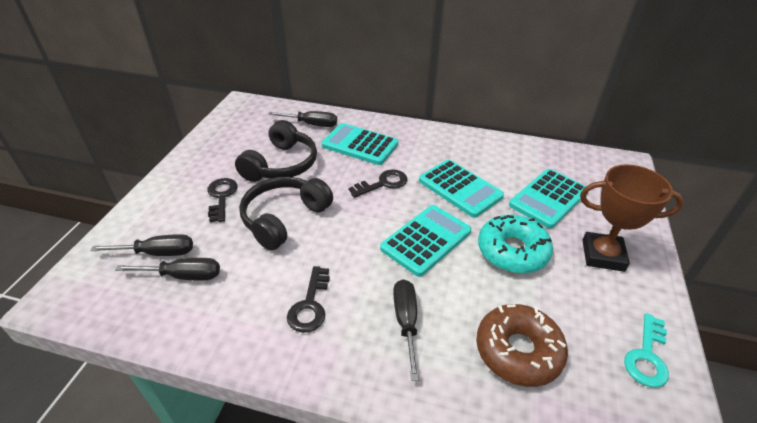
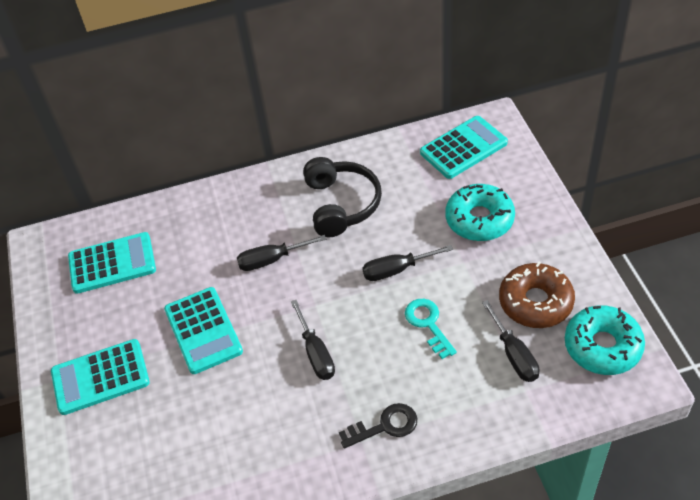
black headphones: [235,120,317,182] [239,177,333,251] = 2 -> [303,157,382,237] = 1
black key: [207,178,237,222] [287,266,330,333] [348,169,407,198] = 3 -> [339,403,417,449] = 1
brown trophy: [580,164,684,272] = 1 -> none = 0
turquoise donut: [478,215,553,274] = 1 -> [445,184,515,241] [565,305,645,375] = 2

